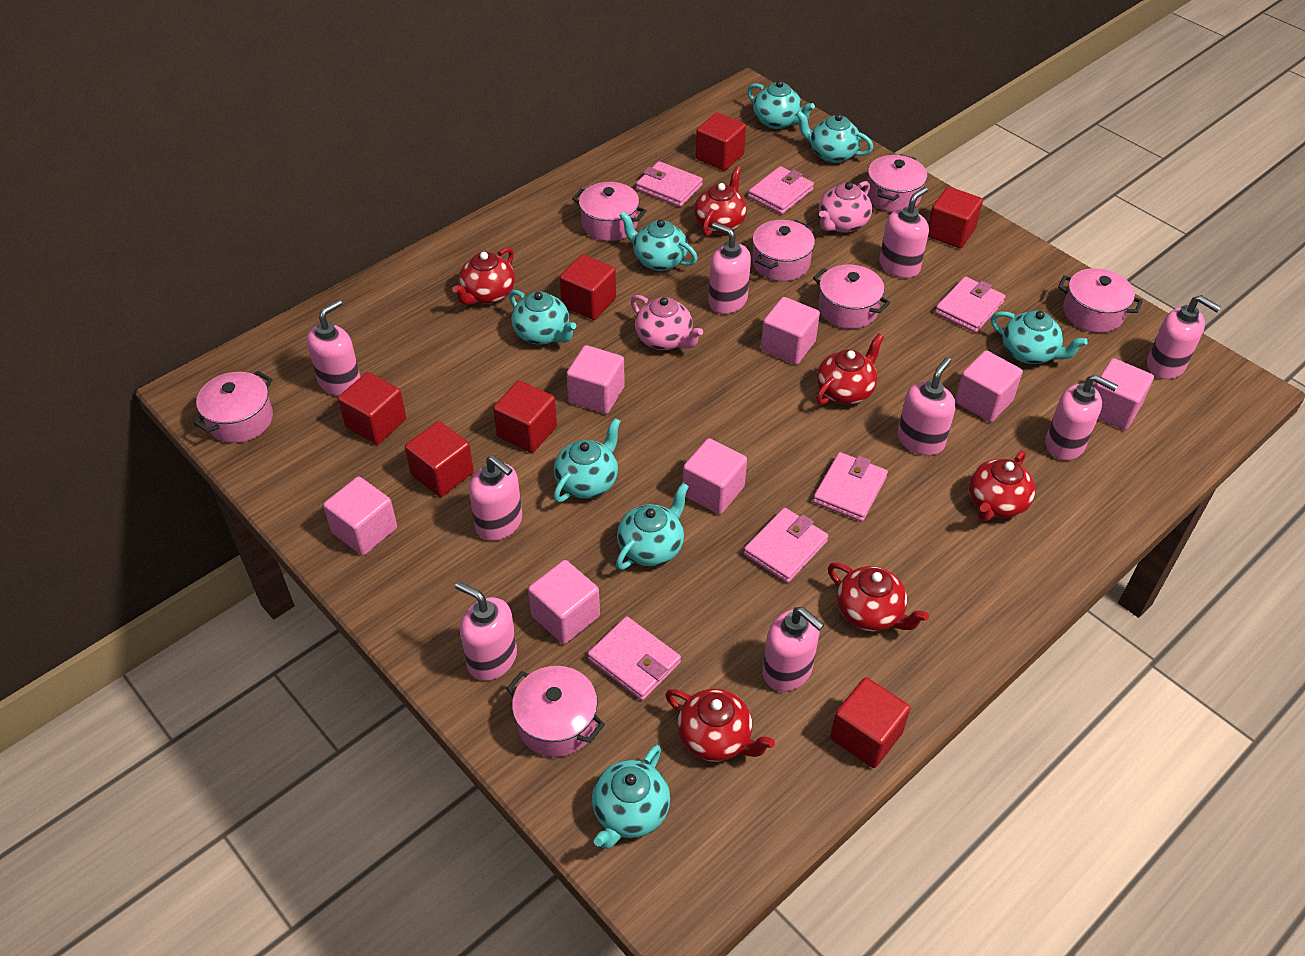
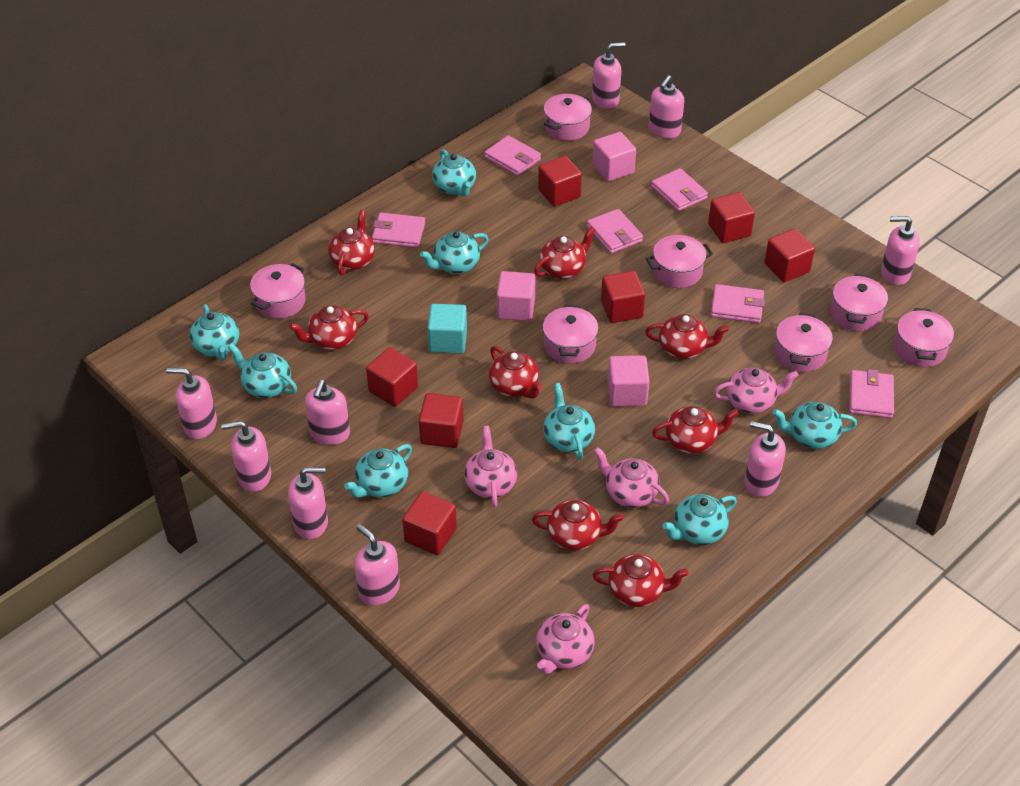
pink cube: [323,476,397,555] [528,560,600,644] [566,345,625,414] [683,438,747,514] [761,297,820,365] [955,350,1023,422] [1094,358,1154,430] = 7 -> [497,271,536,321] [593,132,636,182] [608,355,650,407] = 3
pink teapot: [631,295,703,350] [819,181,872,233] = 2 -> [464,426,517,507] [536,604,595,674] [594,447,669,508] [713,368,798,414] = 4
red teapot: [452,247,515,305] [665,689,775,762] [694,167,747,236] [816,334,884,405] [828,563,929,631] [969,450,1036,522] = 6 -> [289,305,369,350] [328,210,375,275] [489,346,542,399] [532,500,624,551] [534,226,596,279] [592,554,688,607] [645,314,729,359] [652,406,739,454] = 8
turquoise cube: none = 0 -> [428,304,467,354] = 1

